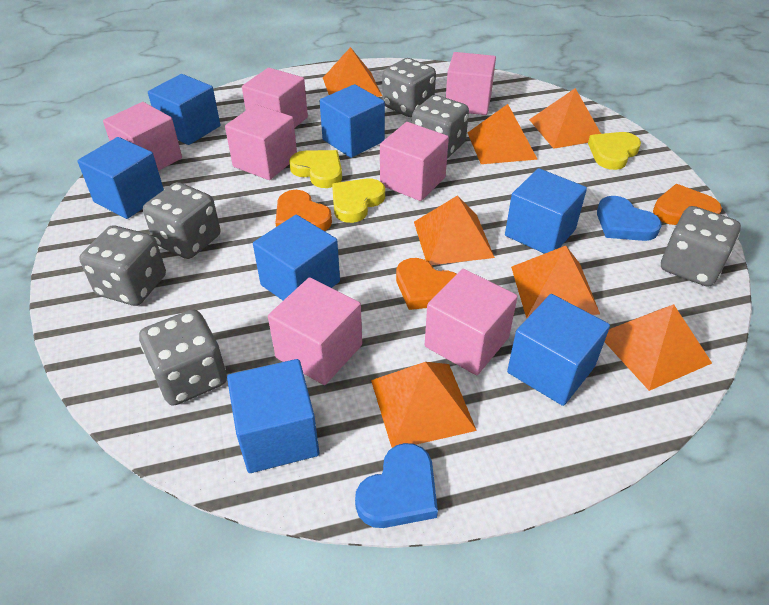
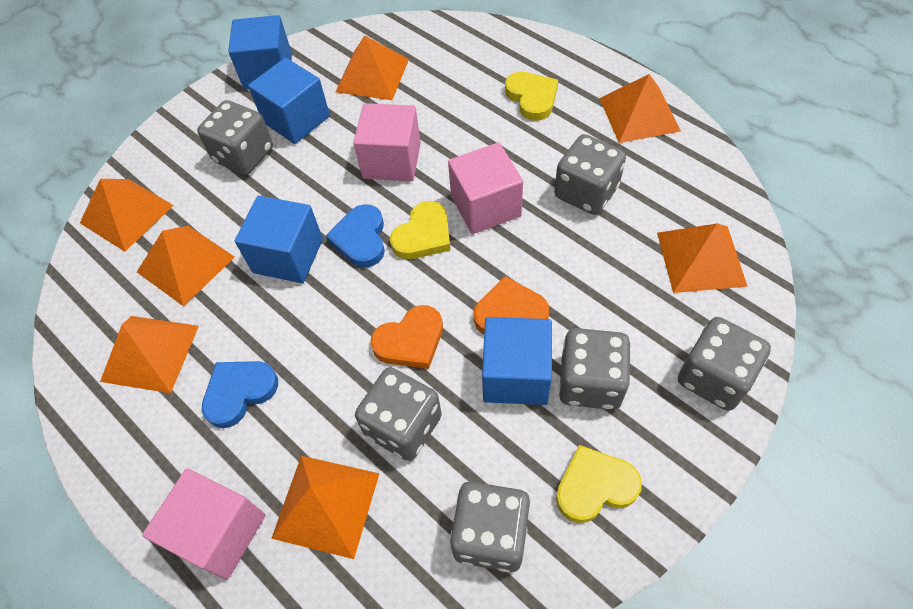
blue cube: [77,137,164,219] [148,74,220,145] [227,359,319,473] [253,215,340,300] [320,84,385,158] [505,168,587,254] [507,294,610,406] = 7 -> [228,15,292,89] [235,196,323,283] [248,58,330,144] [482,317,552,405] = 4
orange heart: [275,190,332,231] [396,258,456,310] [653,184,722,225] = 3 -> [370,305,443,369] [473,276,549,334] = 2
pink cube: [103,102,182,171] [225,104,297,180] [242,68,308,128] [268,277,362,385] [380,122,449,201] [425,269,518,375] [446,52,496,115] = 7 -> [142,469,265,580] [353,103,421,181] [448,142,523,234] = 3

